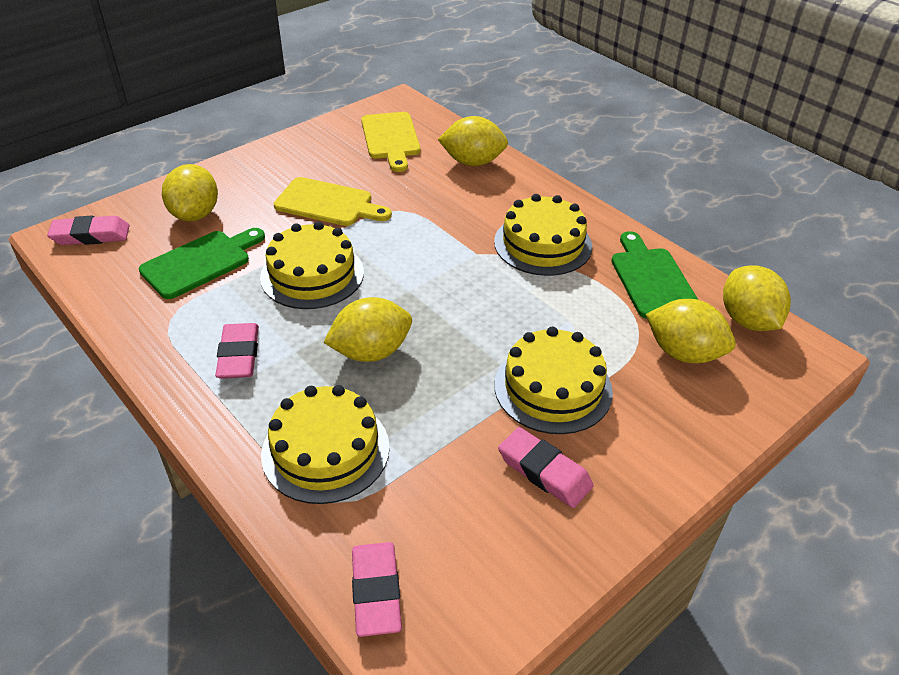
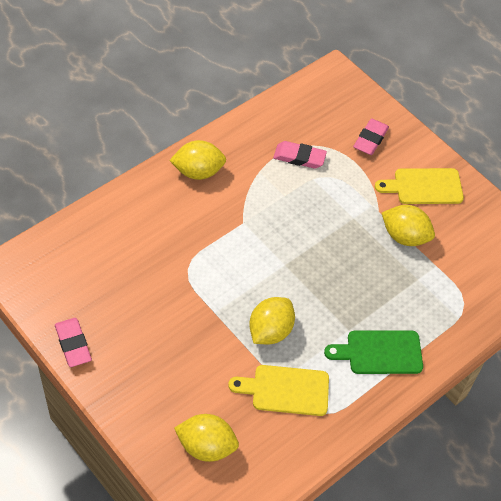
green cutting board: [139,228,265,299] [611,231,698,319] = 2 -> [324,330,423,374] = 1
pink eraser: [47,216,130,245] [215,323,259,379] [352,542,402,637] [498,427,594,508] = 4 -> [55,318,92,367] [273,141,327,169] [353,119,389,155] = 3
yellow cake: [260,222,364,309] [261,385,390,504] [494,194,592,276] [495,327,613,434] = 4 -> none = 0
yellow lemon: [162,164,218,221] [323,297,412,362] [438,116,508,166] [646,299,736,363] [723,265,791,331] = 5 -> [169,140,226,180] [174,414,239,462] [249,297,295,344] [382,205,435,246] = 4

